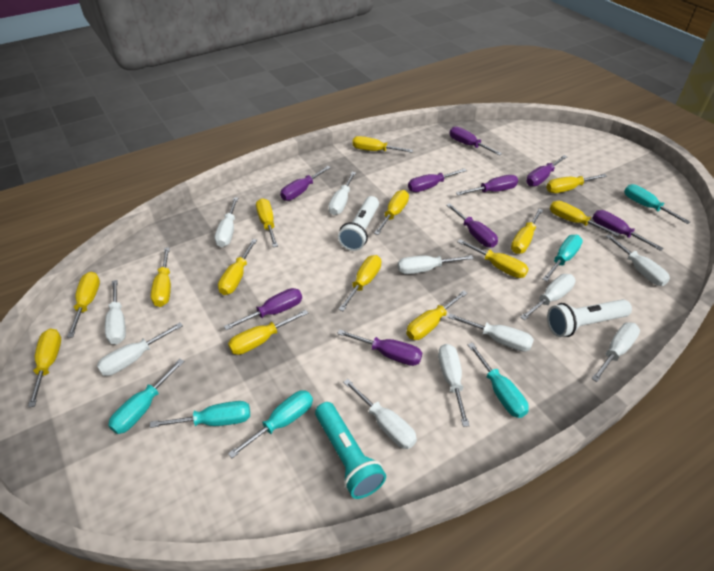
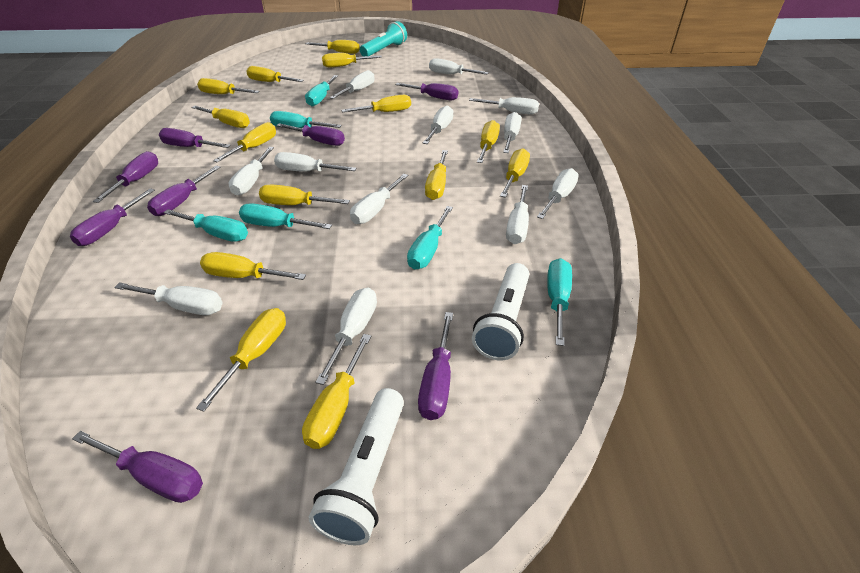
purple screwdriver: [224,288,302,330] [280,166,331,201] [337,329,422,366] [408,168,467,192] [446,203,498,248] [449,127,502,156] [456,175,518,195] [526,155,567,186] [593,210,663,251] = 9 -> [70,188,155,246] [72,431,203,503] [93,151,158,203] [147,166,221,216] [159,128,231,148] [276,123,345,146] [395,83,458,100] [418,312,453,420] = 8
white screwdriver: [97,323,183,376] [105,280,126,345] [215,197,238,247] [329,172,356,215] [343,379,417,449] [398,255,474,274] [438,344,470,427] [448,313,534,352] [520,274,576,320] [591,322,640,382] [606,234,670,286] = 11 -> [114,282,222,315] [229,147,274,196] [274,152,357,172] [315,288,377,385] [329,70,375,99] [350,174,408,224] [423,106,453,144] [429,58,489,74] [469,97,539,115] [503,112,521,153] [506,185,529,244] [537,168,579,219] = 12

